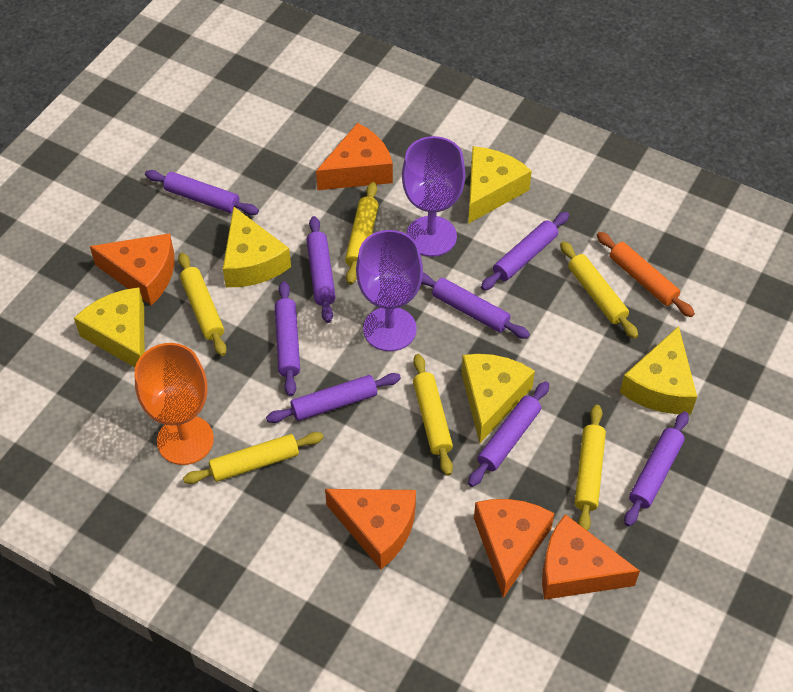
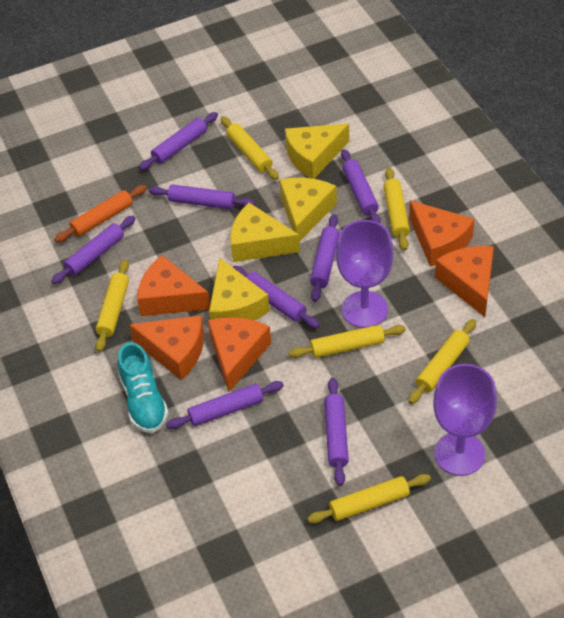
orange goblet: [135,343,214,465] = 1 -> none = 0
turquoise shoe: none = 0 -> [118,342,169,433] = 1
yellow cheese: [74,287,144,367] [223,207,291,287] [461,354,535,443] [468,146,532,224] [620,326,697,414] = 5 -> [209,258,270,321] [230,203,300,262] [280,178,337,241] [285,124,349,179] = 4

